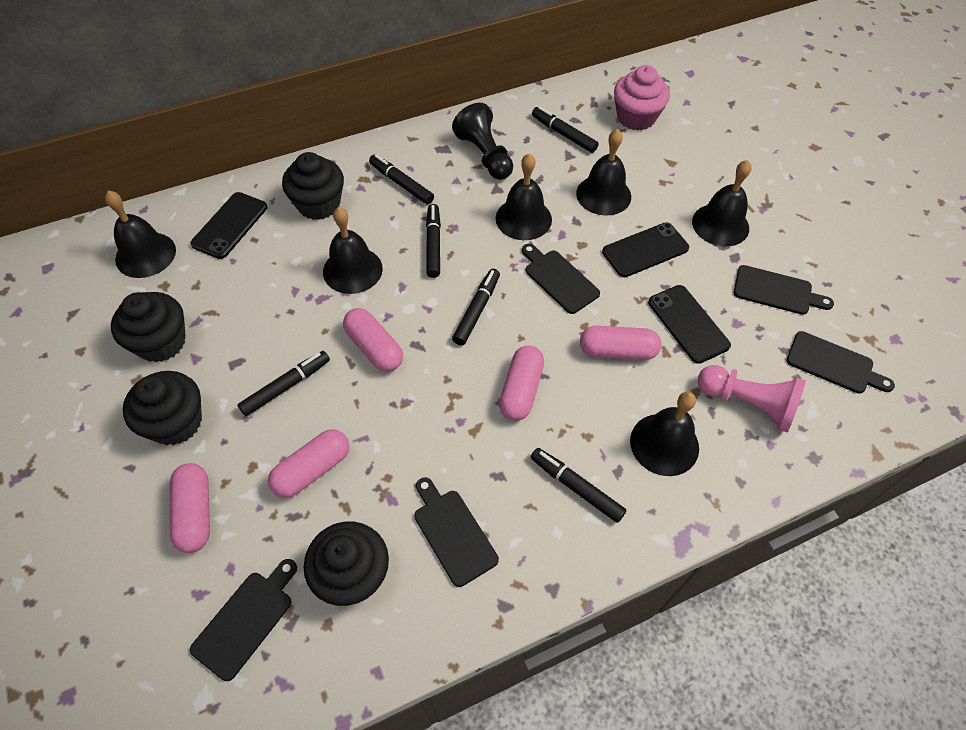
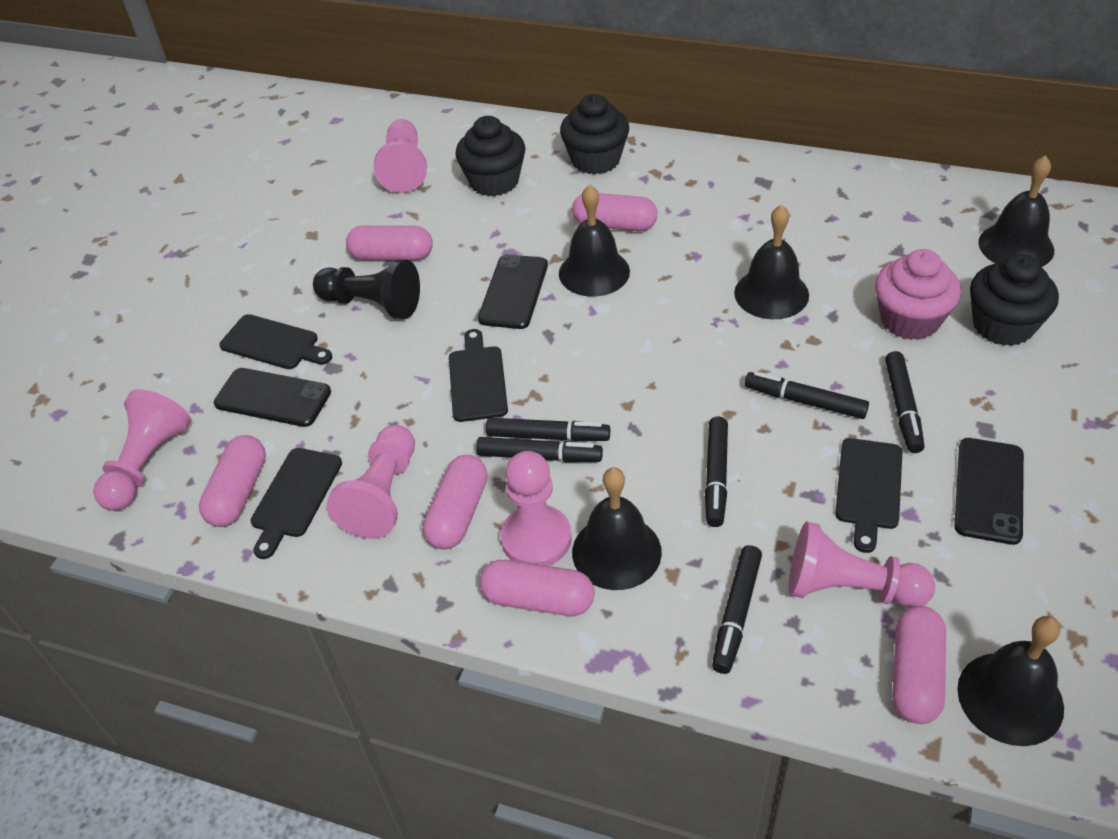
black bell: [105,191,176,278] [323,207,383,294] [496,154,552,240] [576,129,631,216] [630,392,699,476] [692,160,752,247] = 6 -> [559,185,630,297] [572,467,662,590] [734,205,809,319] [957,616,1064,746] [978,155,1054,267] = 5
black cupcake: [111,292,186,362] [123,371,202,445] [282,152,344,220] [304,521,389,606] = 4 -> [456,116,526,197] [560,94,629,175] [970,254,1059,346] = 3
black cutting board: [190,559,297,681] [414,477,499,587] [522,244,600,314] [734,265,834,315] [786,331,895,394] = 5 -> [219,314,332,369] [251,448,342,559] [449,329,508,422] [835,438,902,553] = 4
pink capsule: [170,463,210,553] [268,429,349,498] [343,308,403,372] [499,345,544,421] [580,326,662,360] = 5 -> [199,435,266,527] [346,226,433,260] [423,455,487,550] [479,560,595,616] [572,193,658,231] [892,606,946,724] = 6
pink pawn: [698,365,806,433] = 1 -> [93,389,191,510] [327,425,415,539] [374,119,427,193] [500,451,572,566] [789,521,935,608] = 5

